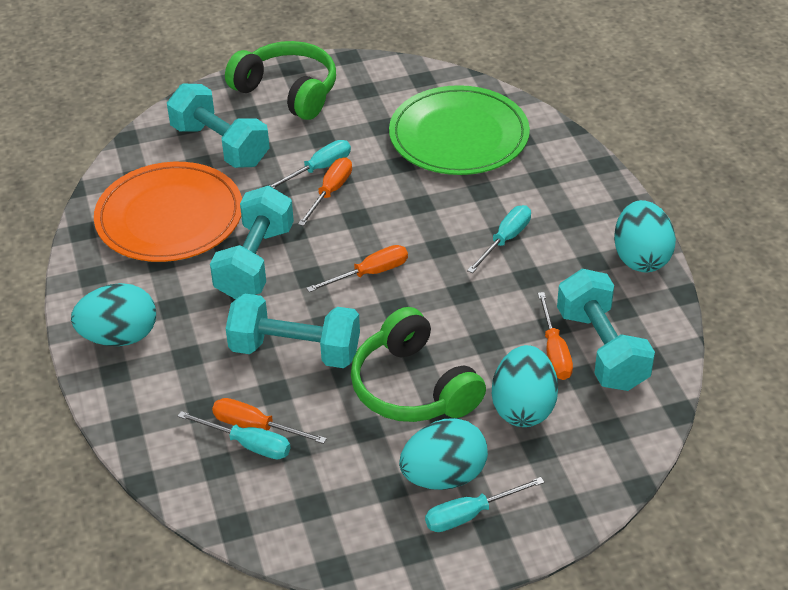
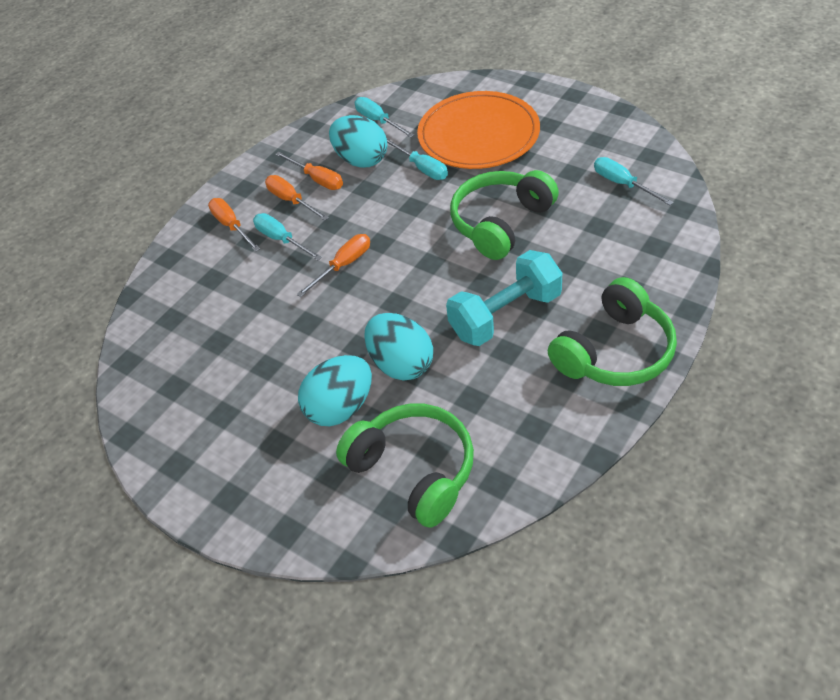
green headphones: [225,41,336,120] [351,307,486,422] = 2 -> [336,404,474,528] [450,170,559,260] [548,277,677,386] = 3
green plate: [389,85,530,175] = 1 -> none = 0
turquoise dumbbell: [167,84,270,168] [210,186,294,299] [226,293,360,368] [557,269,655,391] = 4 -> [446,250,562,346] = 1
turquoise egg: [71,283,156,346] [399,418,488,490] [492,345,558,427] [614,200,676,272] = 4 -> [298,355,372,426] [329,115,387,168] [364,313,433,381] = 3

